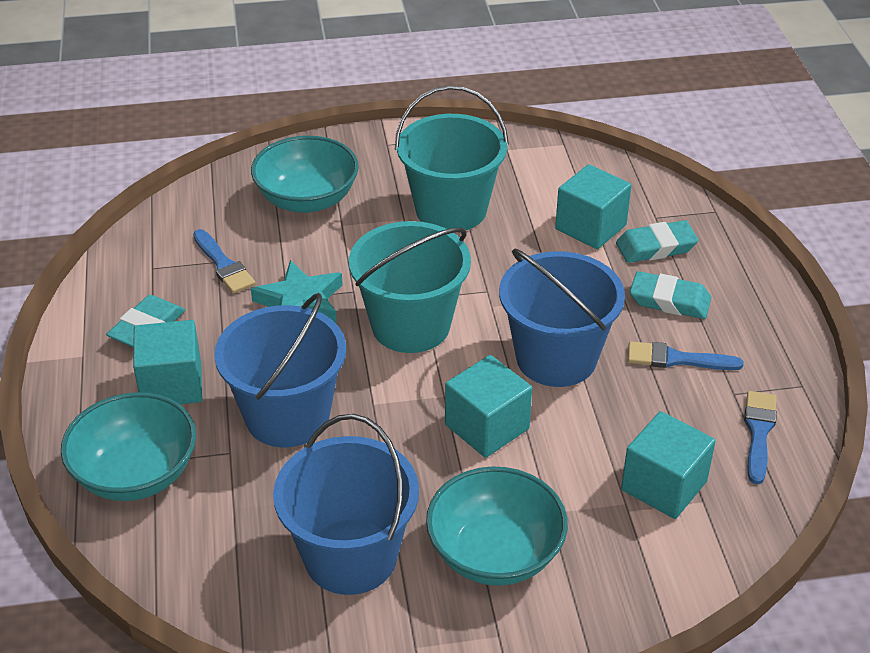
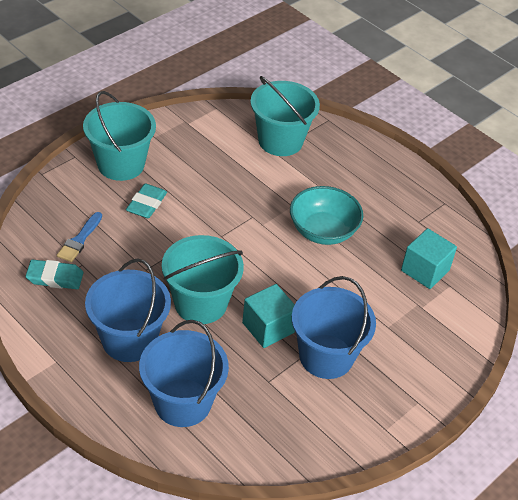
blue brush: [193,229,255,294] [628,341,743,370] [744,391,777,485] = 3 -> [57,212,102,262] = 1
turquoise bowl: [61,392,196,501] [251,136,359,213] [426,466,568,586] = 3 -> [290,186,363,245] = 1
turquoise bucket: [349,221,471,353] [395,85,509,230] = 2 -> [83,91,156,181] [162,235,244,324] [250,76,320,156] = 3
turquoise cube: [133,320,202,404] [445,355,532,458] [555,164,631,249] [621,411,716,519] = 4 -> [242,284,295,348] [401,228,457,289] = 2
turquoise eraser: [106,295,185,347] [616,220,699,263] [630,271,711,319] = 3 -> [25,259,83,289] [126,183,167,218] = 2
turquoise star: [251,260,343,324] = 1 -> none = 0

